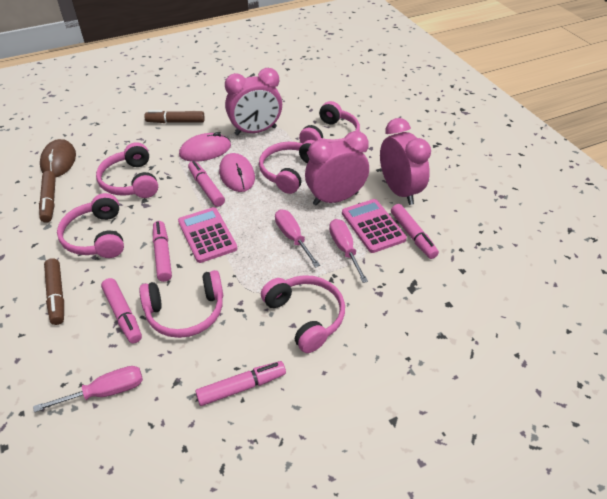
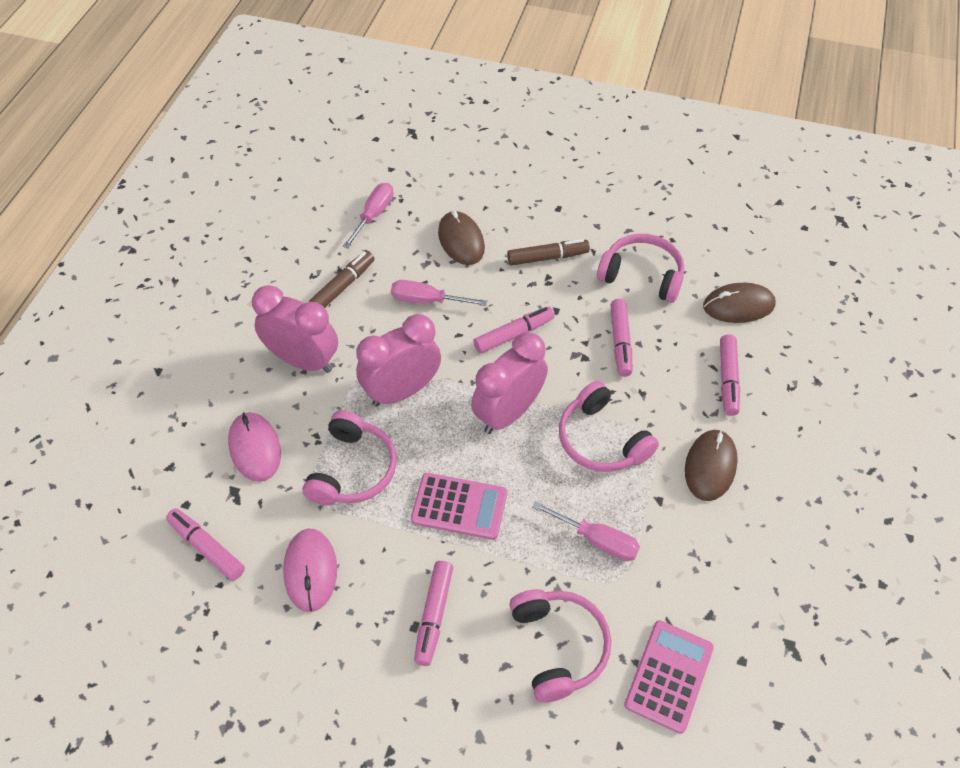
brown marker: [39,171,56,223] [44,258,64,325] [144,110,205,123] = 3 -> [309,251,374,308] [507,239,590,266] = 2
brown mouse: [40,139,76,177] = 1 -> [438,211,485,265] [685,429,738,501] [703,283,776,323] = 3
pink headphones: [57,193,124,258] [96,142,158,198] [139,270,223,338] [259,140,315,194] [261,275,345,353] [299,101,360,143] = 6 -> [302,411,397,506] [509,589,611,703] [559,381,659,472] [597,234,684,303] = 4

